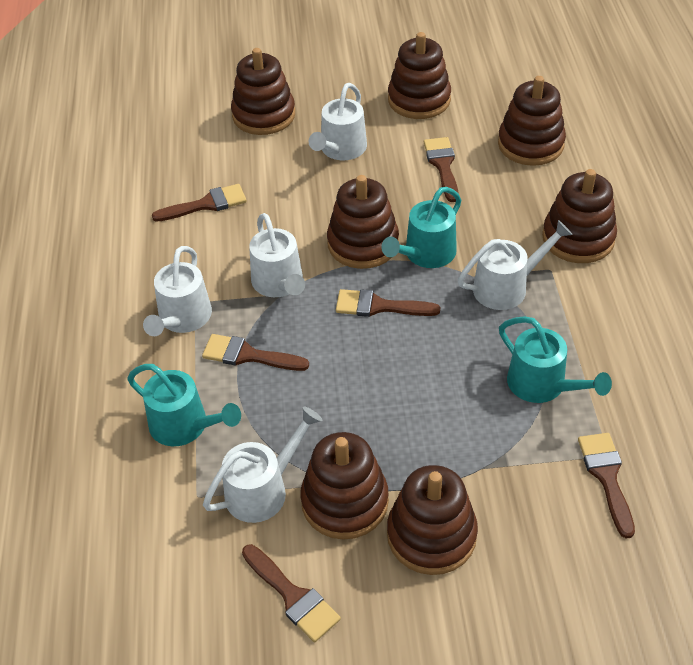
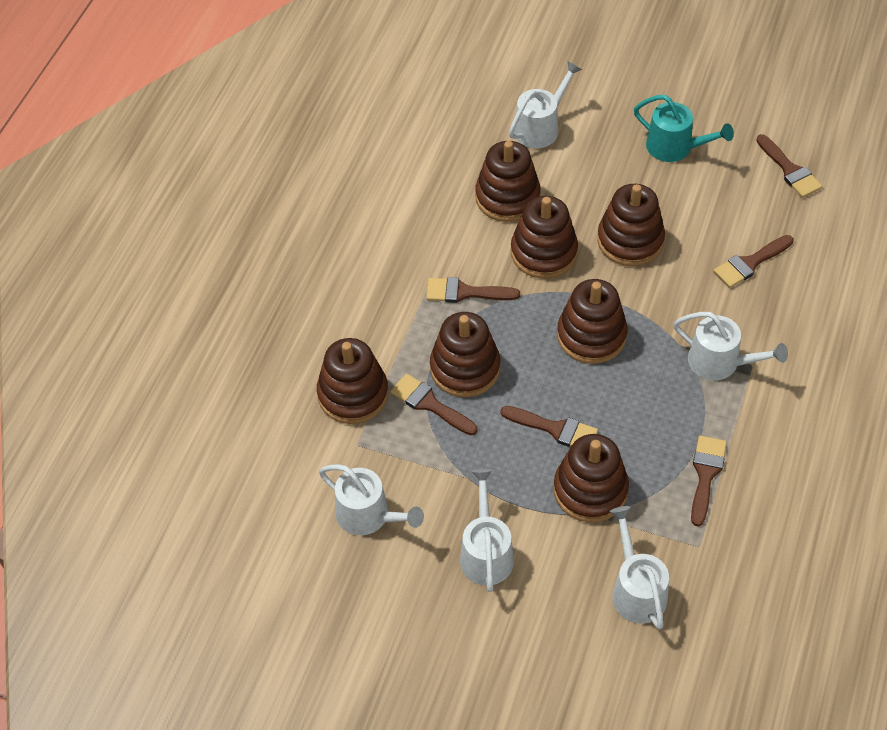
turquoise watering can: [127,364,241,446] [381,187,461,268] [499,316,612,403] = 3 -> [634,95,734,162] = 1

